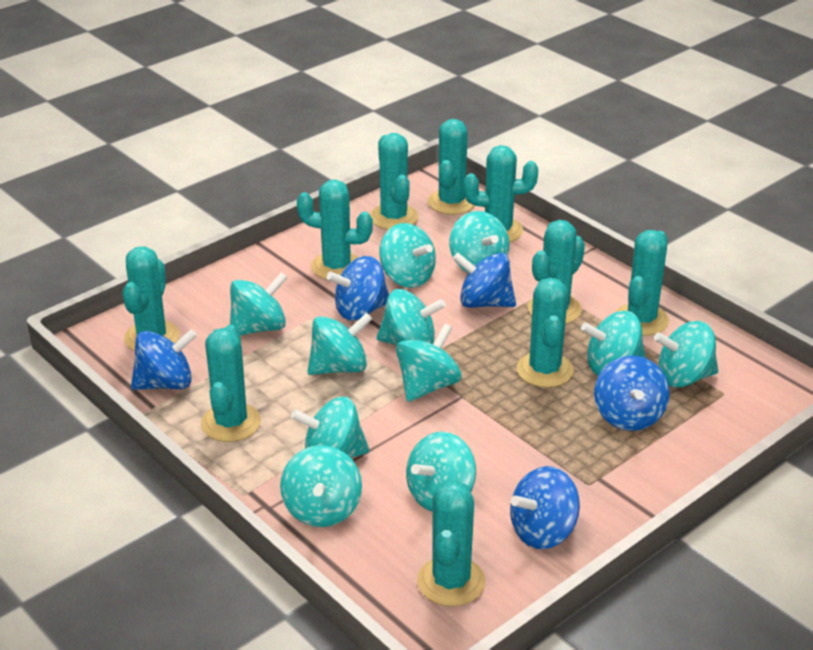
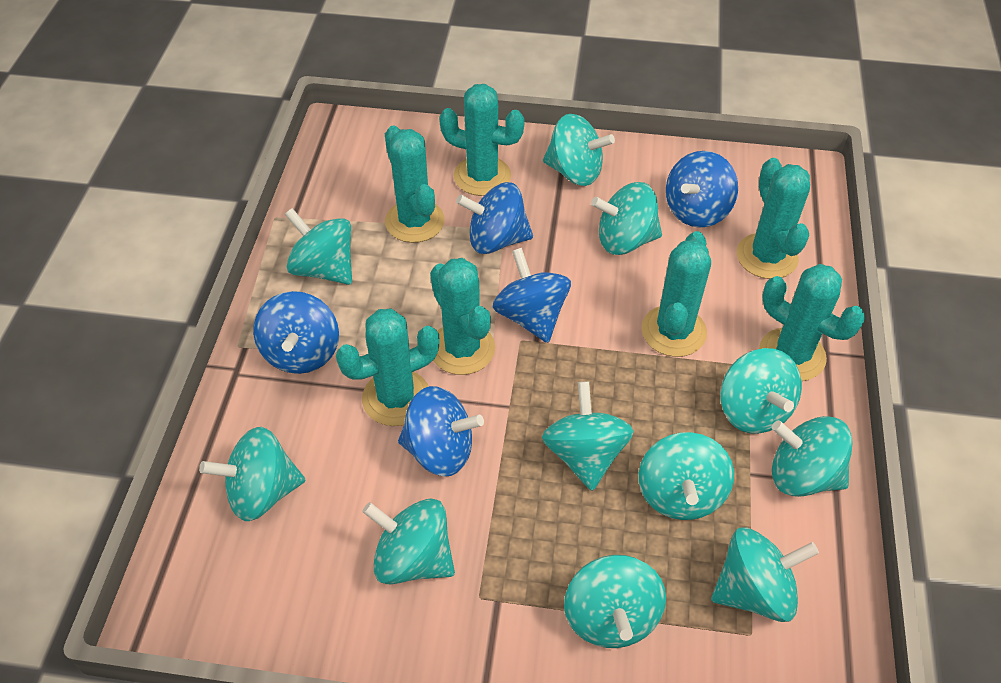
turquoise cactus: [123,246,180,351] [201,325,261,442] [297,180,373,281] [370,133,419,230] [417,480,485,607] [428,119,474,215] [464,145,538,242] [516,278,574,388] [528,220,585,324] [616,230,669,336] = 10 -> [336,309,440,426] [385,126,445,243] [430,258,495,375] [439,84,525,196] [641,231,711,357] [737,158,810,279] [759,264,865,381] = 7

